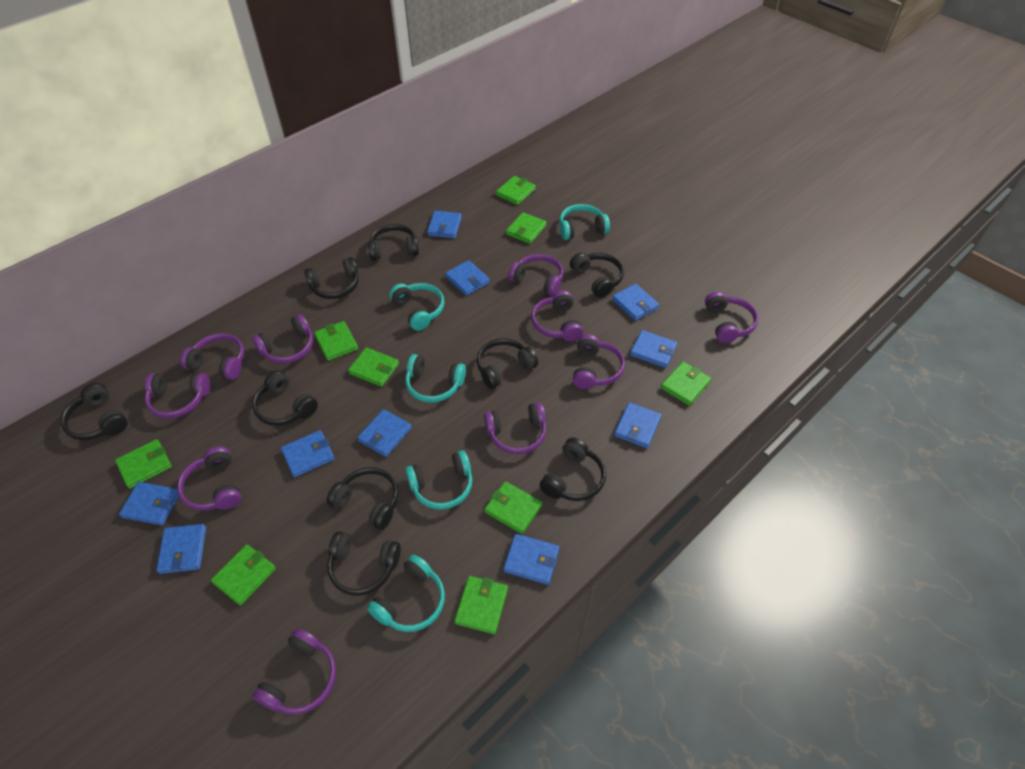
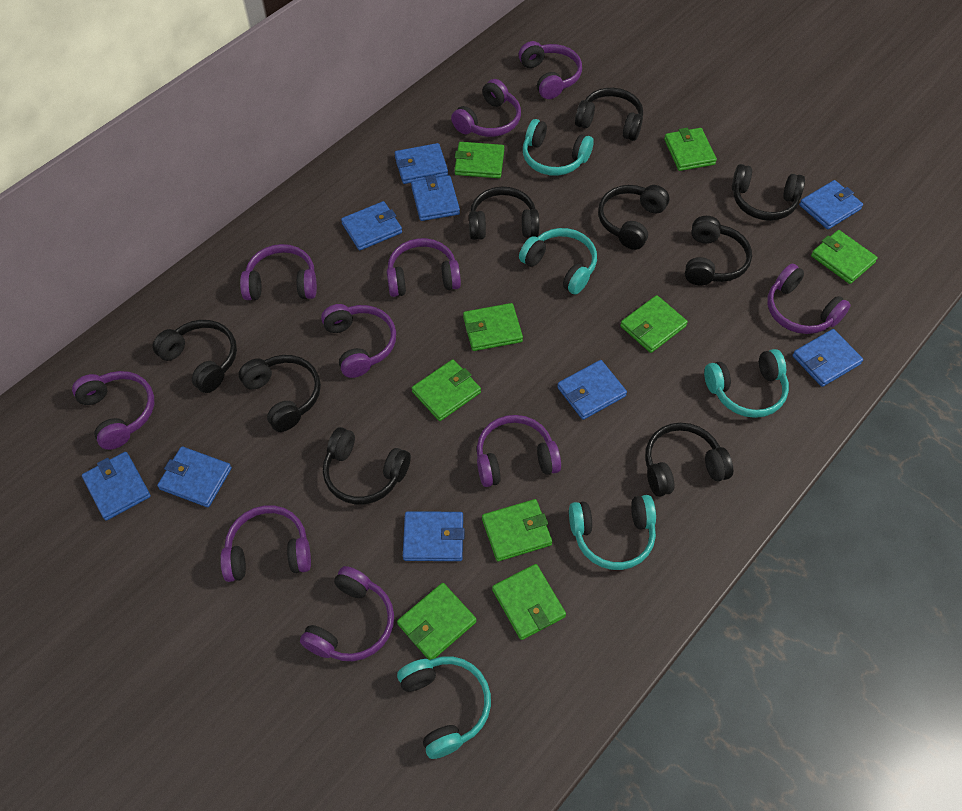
blue wallet: [119,482,179,526] [156,524,206,574] [281,430,335,477] [358,409,412,457] [427,211,462,238] [445,260,490,296] [503,534,560,585] [612,283,659,321] [614,402,662,448] [630,330,677,368] = 10 -> [82,452,151,521] [157,446,232,507] [341,201,402,251] [395,143,448,184] [403,511,465,561] [411,175,460,221] [557,360,627,420] [792,329,863,387] [799,180,863,229] = 9

